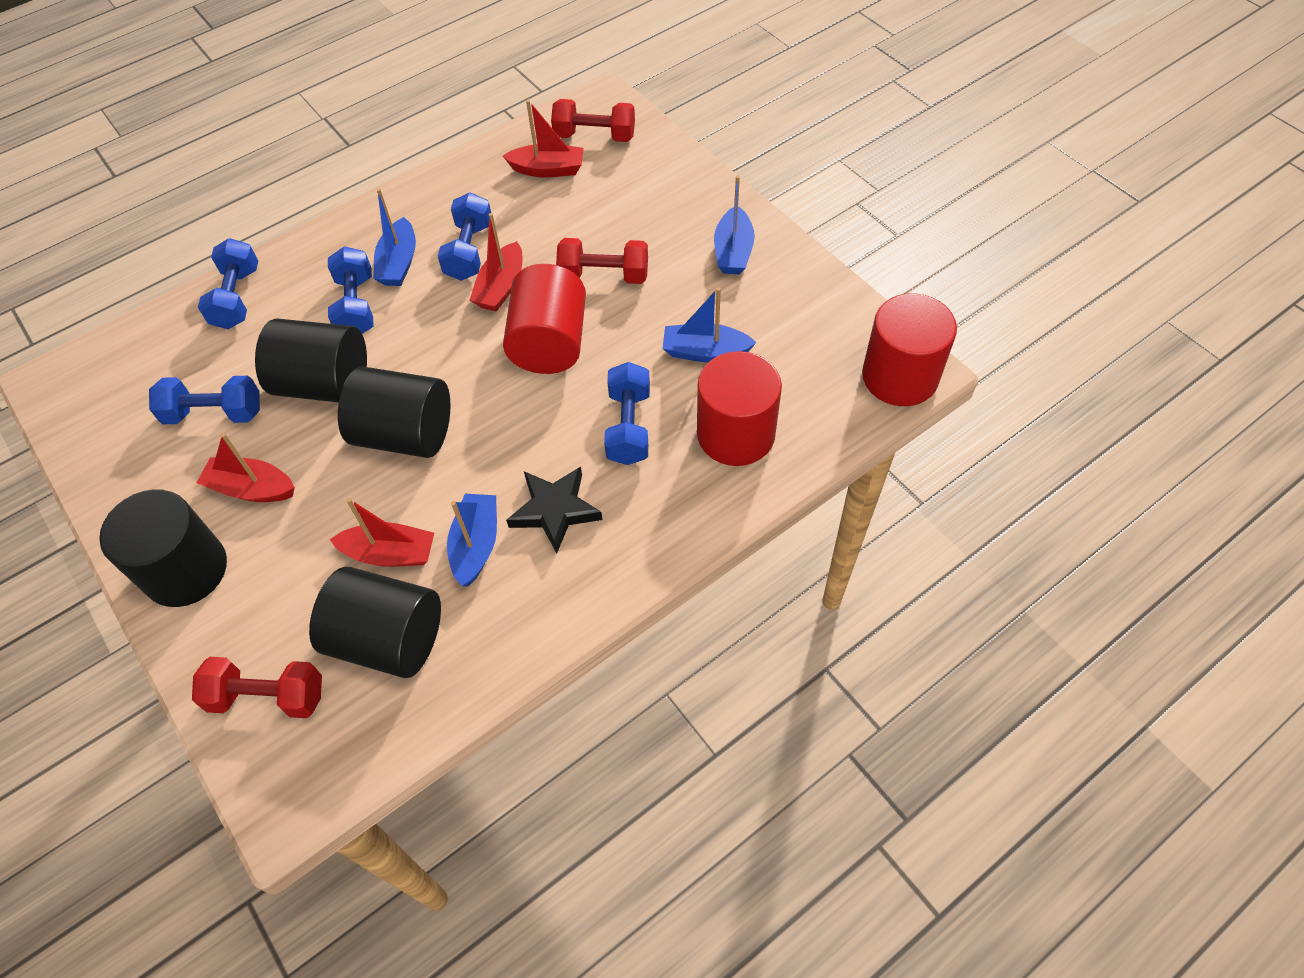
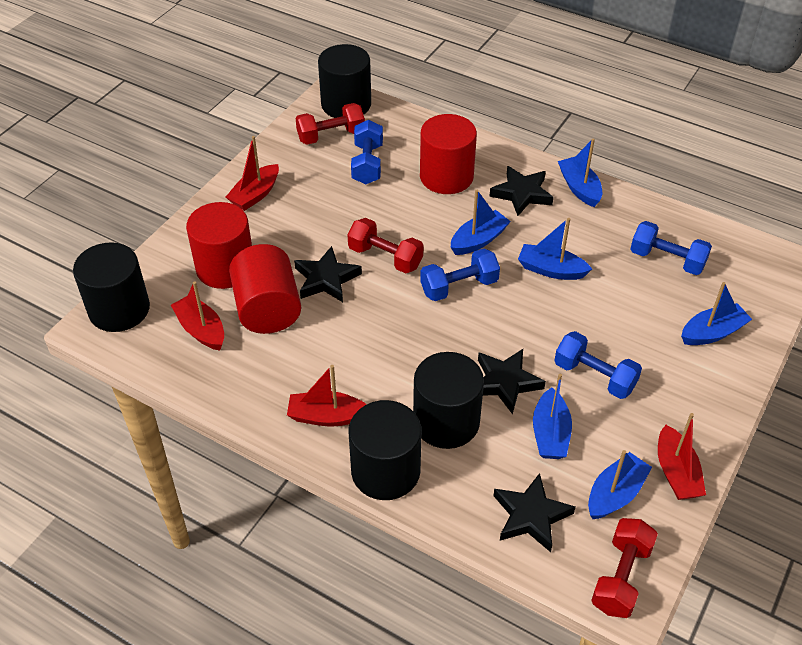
black star: [506,467,603,554] = 1 -> [294,246,362,302] [478,349,546,414] [489,166,554,216] [493,473,575,552] = 4
blue boat: [373,188,416,286] [447,494,497,586] [662,287,756,362] [714,176,755,274] = 4 -> [451,190,511,255] [518,218,592,280] [533,374,572,459] [558,138,602,207] [588,450,652,519] [681,282,752,345] = 6
blue dumbbell: [149,376,260,424] [198,238,258,329] [328,246,373,334] [438,192,491,281] [604,362,650,465] = 5 -> [351,120,383,184] [420,248,500,301] [554,331,642,399] [630,221,712,275] = 4

